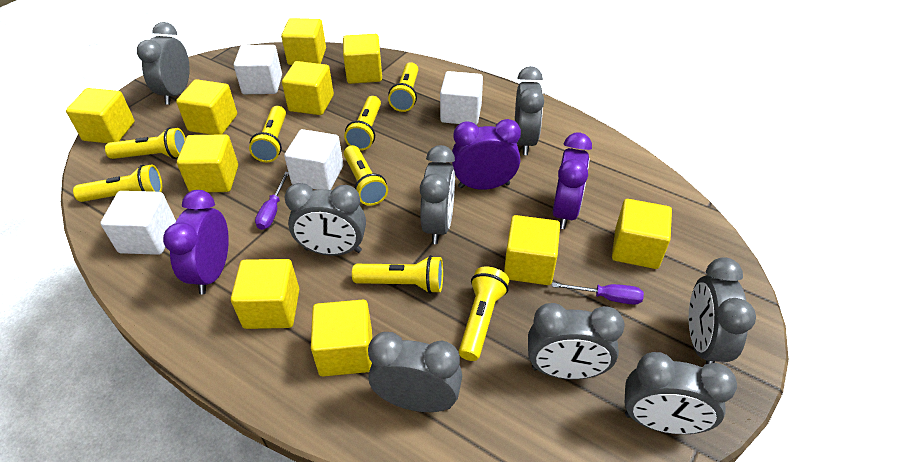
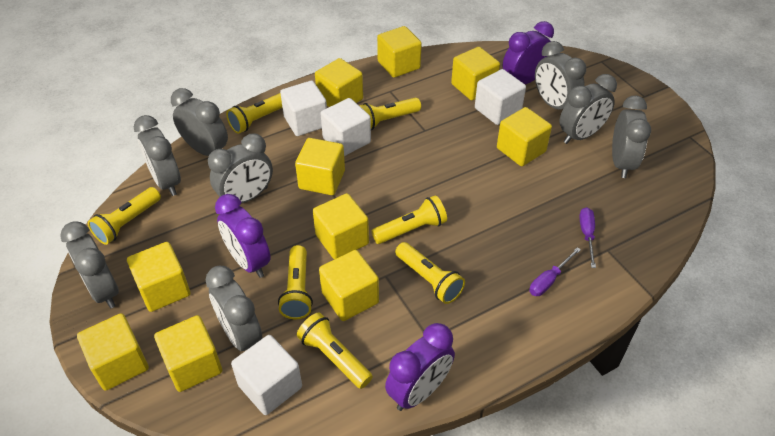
yellow flashlight: [73,164,162,202] [105,127,186,159] [249,106,286,162] [344,96,381,150] [344,145,388,206] [352,255,443,294] [388,62,418,112] [459,267,509,361] = 8 -> [88,187,161,245] [226,93,282,134] [278,245,313,319] [297,313,373,389] [360,98,421,130] [371,195,447,244] [395,242,465,304] = 7

